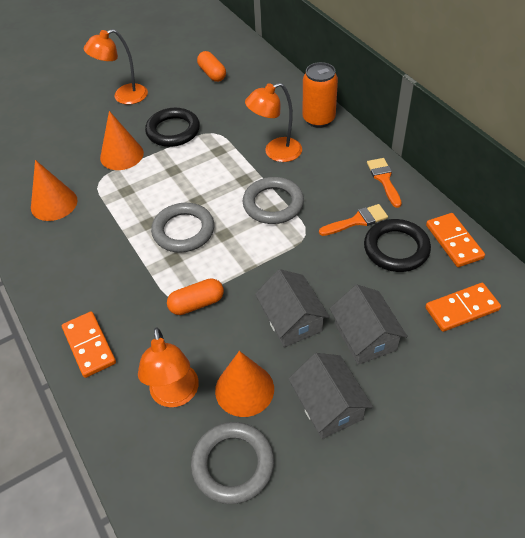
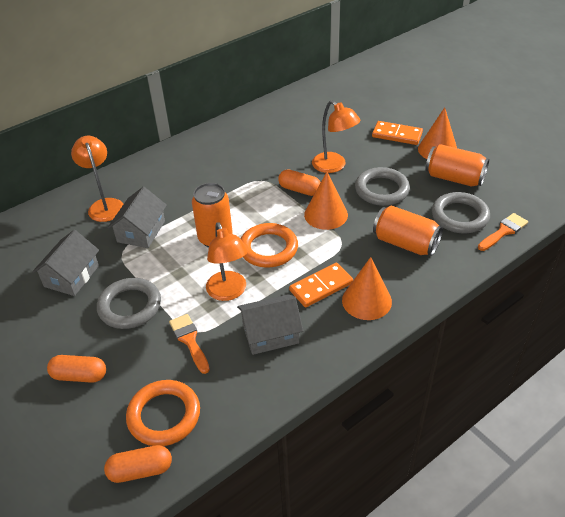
black ring: [145,108,200,147] [364,219,431,272] = 2 -> none = 0
orange can: [303,62,338,128] = 1 -> [192,183,233,248] [373,206,443,256] [426,144,489,187] = 3
orange capsule: [167,278,224,315] [197,51,226,82] = 2 -> [47,355,106,383] [104,445,172,483] [278,169,321,196] = 3
orange domino: [62,311,116,378] [425,283,501,332] [426,213,485,267] = 3 -> [289,263,353,308] [372,121,423,145] = 2
orange ring: none = 0 -> [126,380,200,446] [241,223,298,268] = 2

